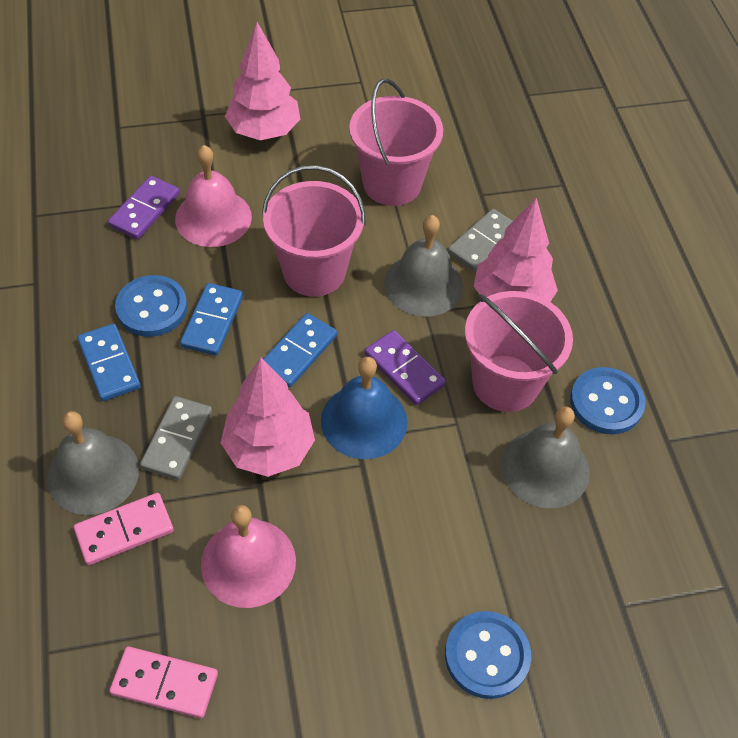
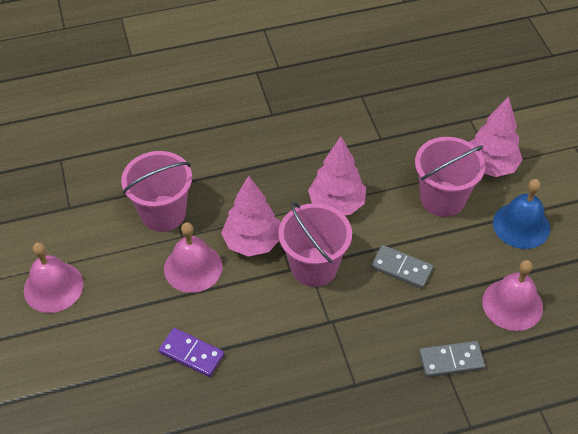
blue button: [115,275,187,337] [445,611,531,699] [570,367,645,434] = 3 -> none = 0
blue domino: [77,324,141,401] [180,283,243,356] [263,313,337,388] = 3 -> none = 0
grey bell: [47,411,139,515] [384,215,463,317] [501,406,590,508] = 3 -> none = 0
pink bell: [175,145,252,247] [201,505,296,608] = 2 -> [24,242,84,313] [164,222,223,293] [482,260,543,331] = 3
pink domino: [74,493,174,565] [109,647,218,718] = 2 -> none = 0
purple domino: [108,176,180,240] [365,330,446,405] = 2 -> [159,328,224,377] = 1

